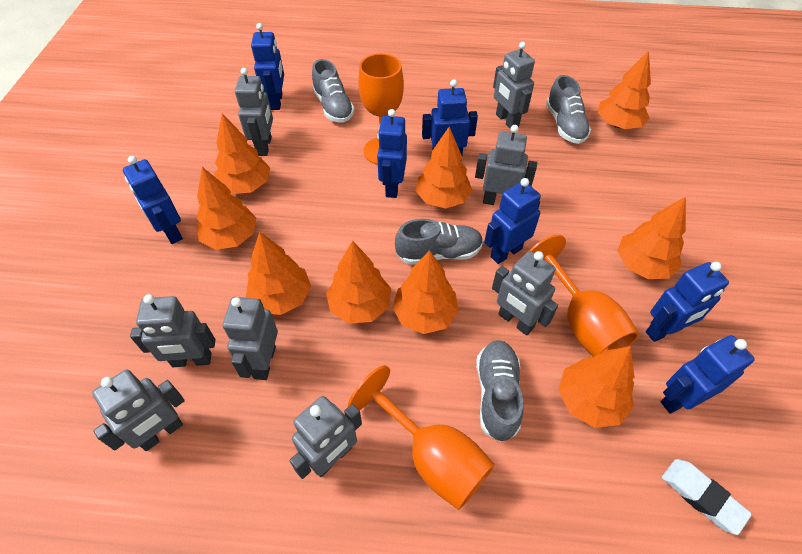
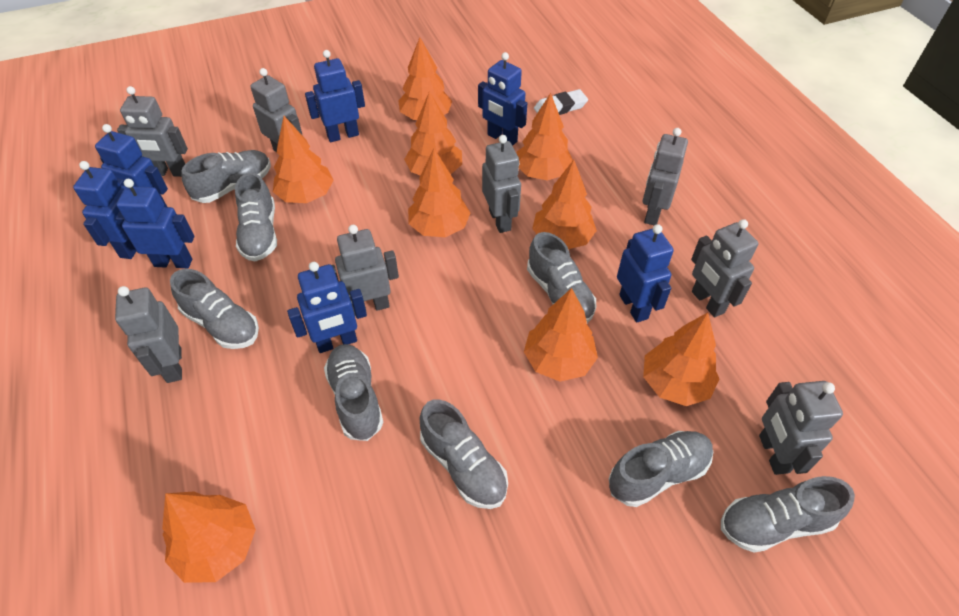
grey shoe: [312,59,355,123] [395,219,483,265] [476,340,524,442] [546,75,591,144] = 4 -> [170,269,259,349] [182,150,271,203] [235,173,277,262] [324,344,383,441] [419,399,508,509] [527,232,596,324] [609,431,713,507] [721,476,855,553] = 8
orange goblet: [348,365,495,510] [358,53,404,165] [529,235,639,357] = 3 -> none = 0

